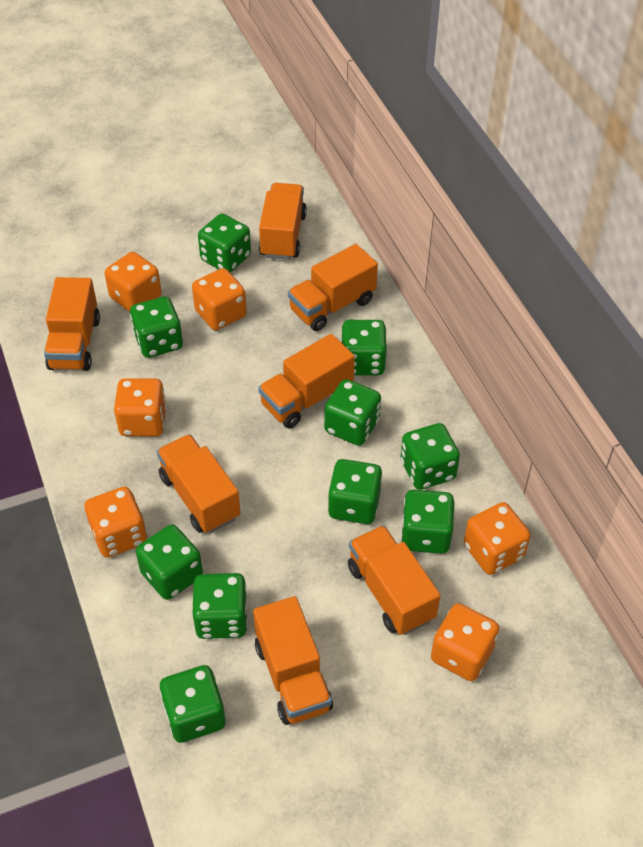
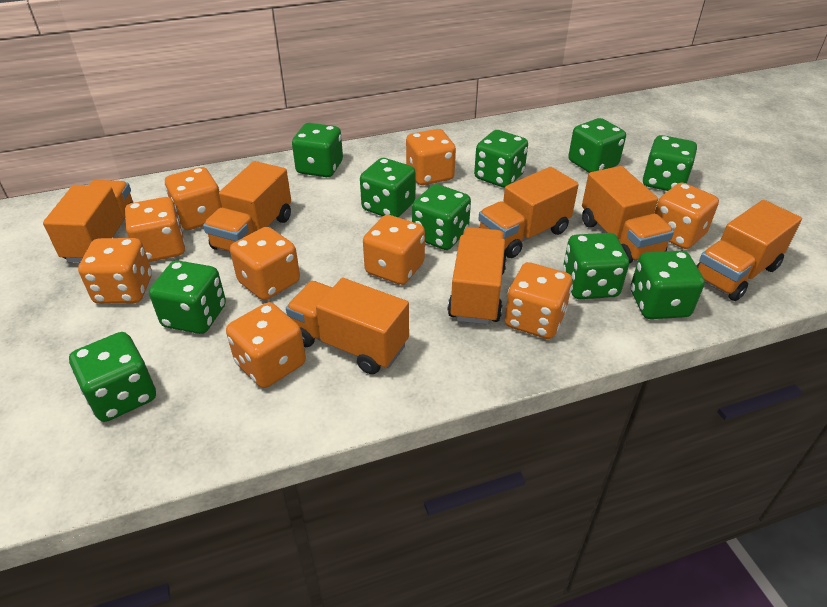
orange dice: [85,487,147,558] [105,252,161,312] [114,378,166,436] [192,268,247,330] [431,603,499,681] [464,502,531,575] = 6 -> [78,238,152,304] [125,197,185,262] [165,167,222,230] [226,302,306,388] [230,227,300,300] [363,215,425,285] [406,129,456,185] [505,262,572,339] [654,182,719,249] = 9

